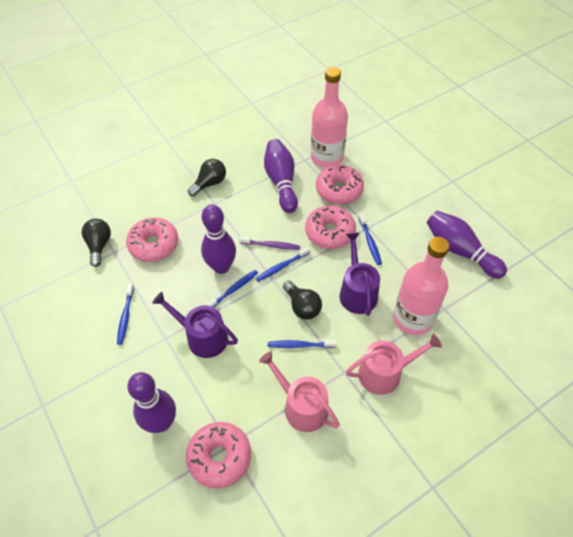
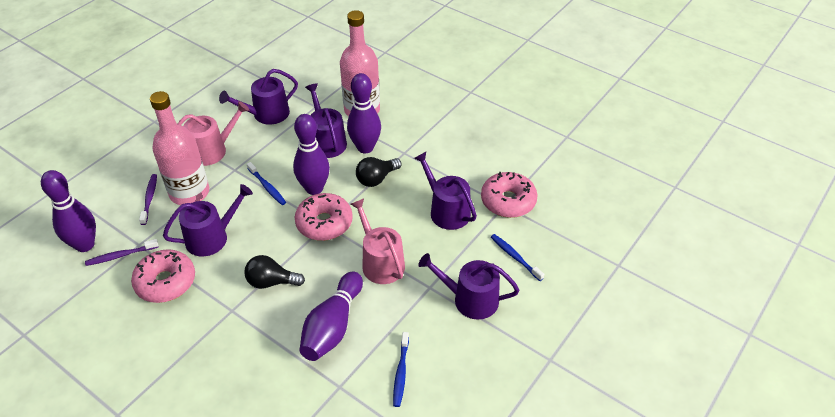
black light bulb: [82,219,111,267] [188,159,226,197] [283,281,322,320] = 3 -> [244,255,305,289] [356,157,401,187] = 2
blue toothbrush: [117,283,134,345] [205,270,258,307] [256,246,310,282] [268,340,337,348] [359,213,382,265] = 5 -> [247,162,286,205] [393,332,409,407] [491,234,544,281] = 3
pink donut: [126,218,178,262] [186,422,251,489] [305,206,356,249] [316,165,364,204] = 4 -> [131,249,195,303] [295,193,353,241] [481,172,538,218] = 3
purple toothbrush: [239,236,300,250] = 1 -> [85,239,159,266] [139,174,157,225] = 2
purple watering can: [152,292,238,358] [340,233,380,316] = 2 -> [163,184,253,256] [219,69,298,124] [305,83,347,158] [414,152,477,230] [418,253,519,320] = 5

